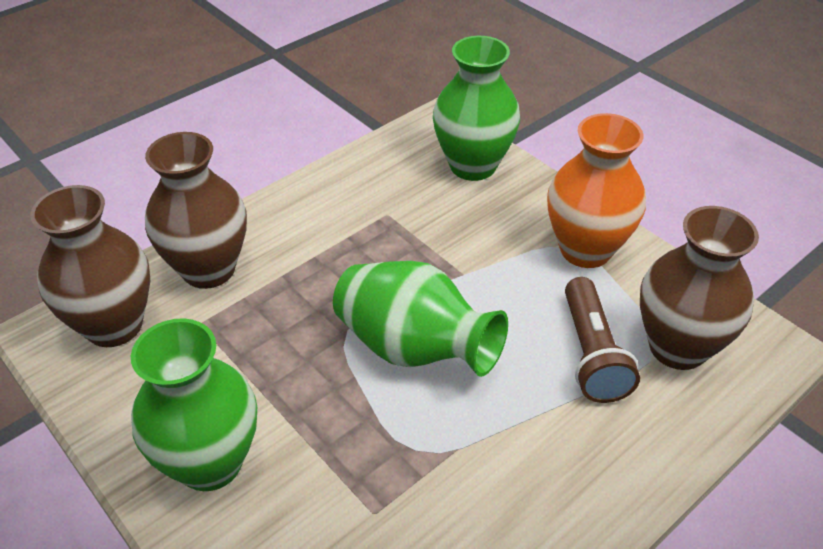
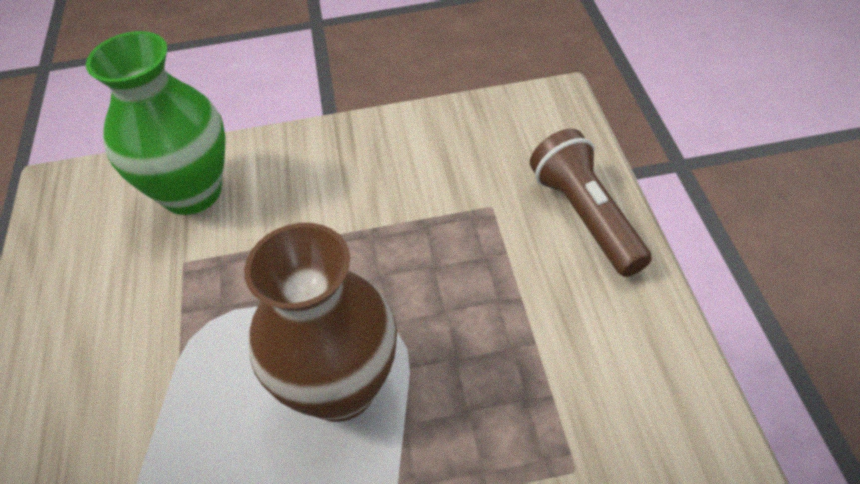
brown vase: [30,185,150,347] [145,132,247,289] [640,206,759,370] = 3 -> [244,223,397,422] = 1
green vase: [131,318,257,491] [333,261,508,377] [433,36,520,181] = 3 -> [86,31,226,215] = 1
orange vase: [547,113,646,268] = 1 -> none = 0

